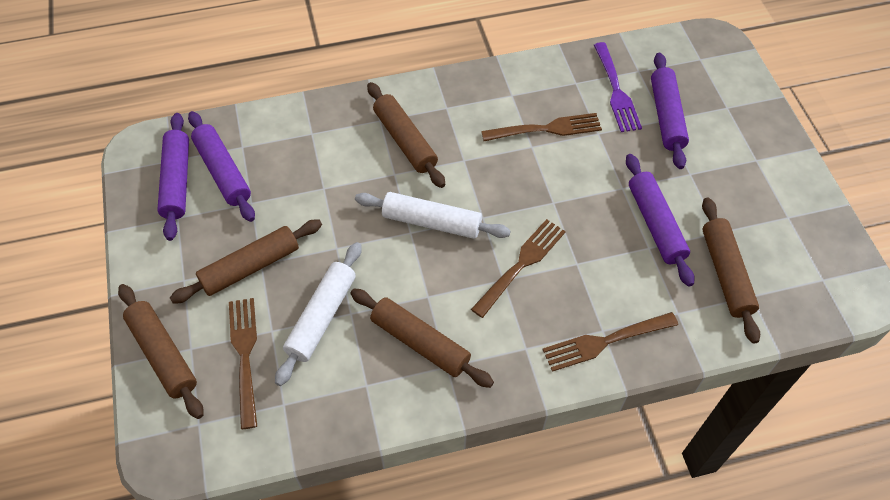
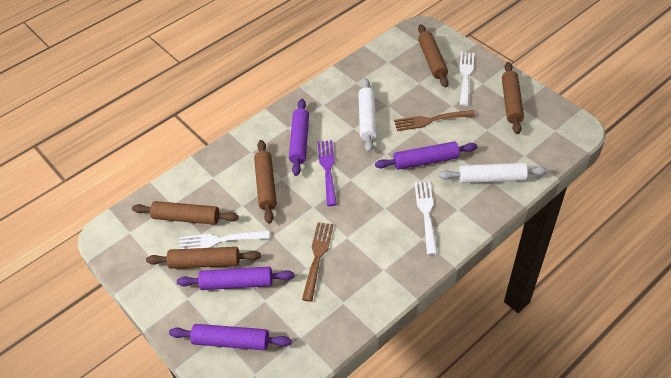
brown fork: [229,298,257,429] [471,219,566,318] [481,113,602,141] [542,312,678,372] = 4 -> [302,222,334,302] [394,110,475,131] = 2
white fork: none = 0 -> [179,231,269,249] [414,182,437,255] [459,52,474,106] = 3

